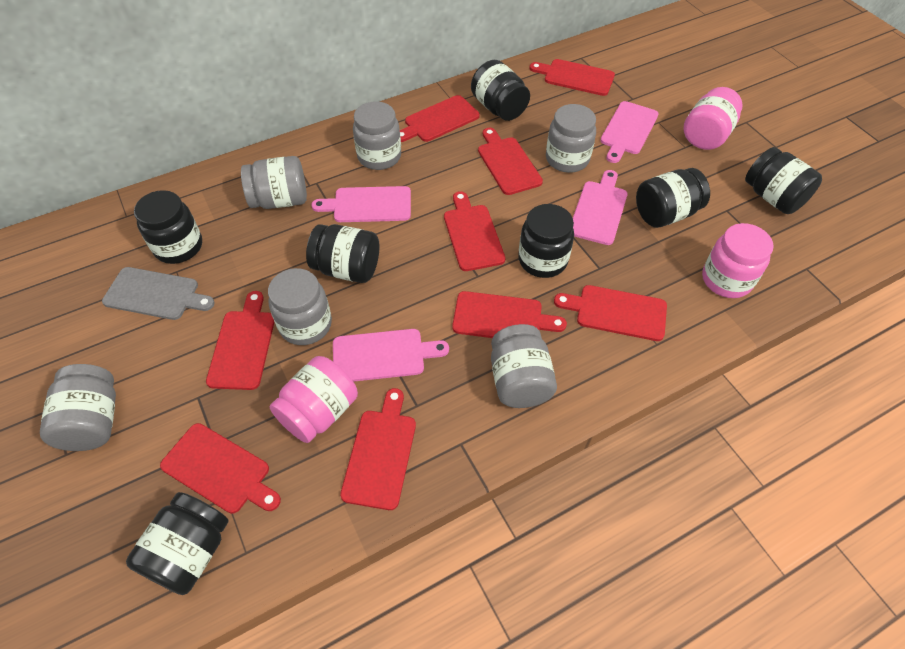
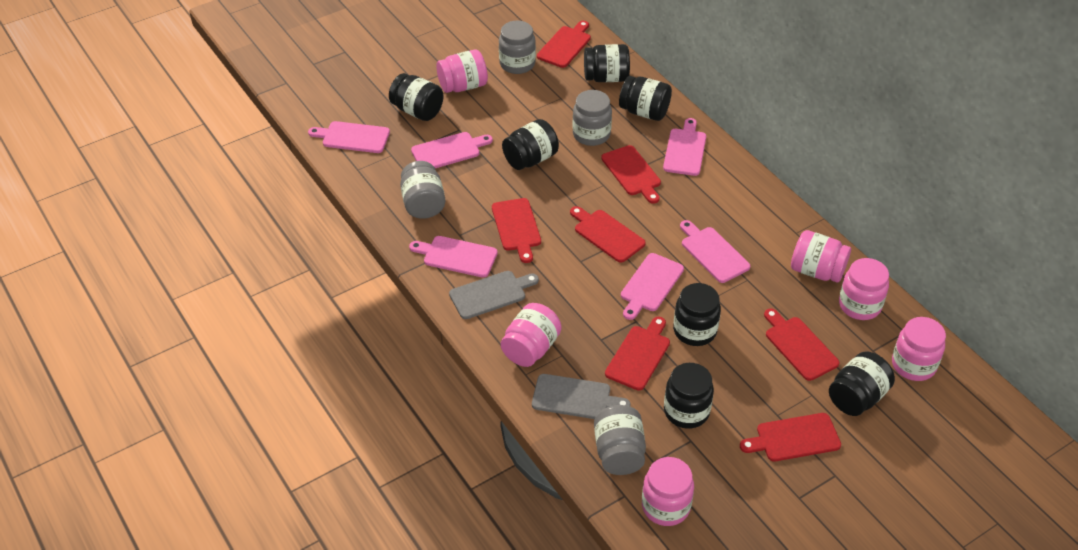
grey cutting board: [102,267,215,320] = 1 -> [449,271,539,319] [532,374,630,419] = 2
grey jar: [40,364,116,451] [241,156,307,209] [268,268,332,345] [353,101,401,170] [491,324,557,408] [546,104,596,173] = 6 -> [400,161,445,219] [499,20,536,74] [573,90,612,146] [594,405,646,475] = 4
pink cutting board: [311,186,411,222] [333,329,449,382] [573,170,628,245] [600,101,659,163] = 4 -> [308,121,390,153] [409,236,498,278] [411,132,493,168] [621,253,684,320] [663,118,706,176] [680,220,750,283] = 6
pink jar: [269,356,358,443] [684,87,743,150] [702,223,774,298] = 3 -> [436,50,488,93] [501,303,562,367] [642,457,694,526] [791,230,851,282] [839,258,889,320] [892,317,946,381] = 6
red cutting board: [160,423,281,514] [206,291,275,390] [340,388,416,510] [400,95,480,142] [444,191,506,271] [452,291,567,338] [478,128,543,195] [529,59,615,96] [554,285,667,341] = 9 -> [492,198,541,263] [537,21,591,68] [570,206,646,263] [601,145,661,204] [605,317,670,391] [740,413,841,461] [764,309,839,381] = 7

